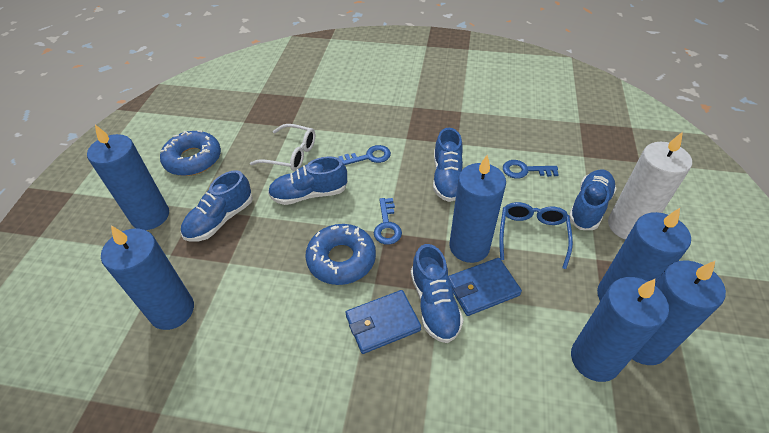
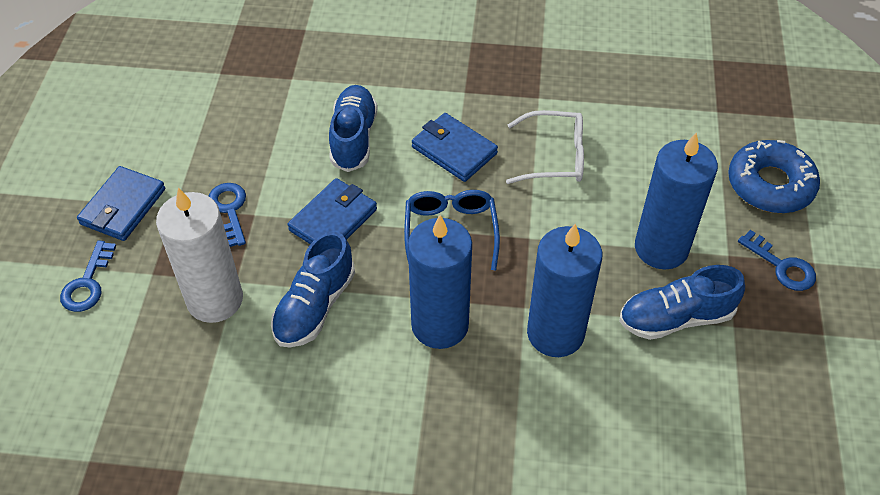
blue candle: [87,125,169,230] [101,226,194,330] [450,155,506,263] [571,277,669,382] [597,208,691,301] [632,260,726,365] = 6 -> [408,215,472,349] [527,224,602,357] [635,133,718,270] = 3
blue donut: [160,130,221,176] [305,224,376,285] = 2 -> [728,140,820,213] = 1
blue shoe: [181,170,253,242] [268,156,348,205] [411,244,464,343] [433,128,463,202] [569,169,617,230] = 5 -> [271,231,355,348] [329,85,378,172] [619,265,745,340] = 3
blue wallet: [345,290,421,354] [448,258,522,316] = 2 -> [77,166,165,241] [288,178,377,244] [412,113,498,182] = 3

